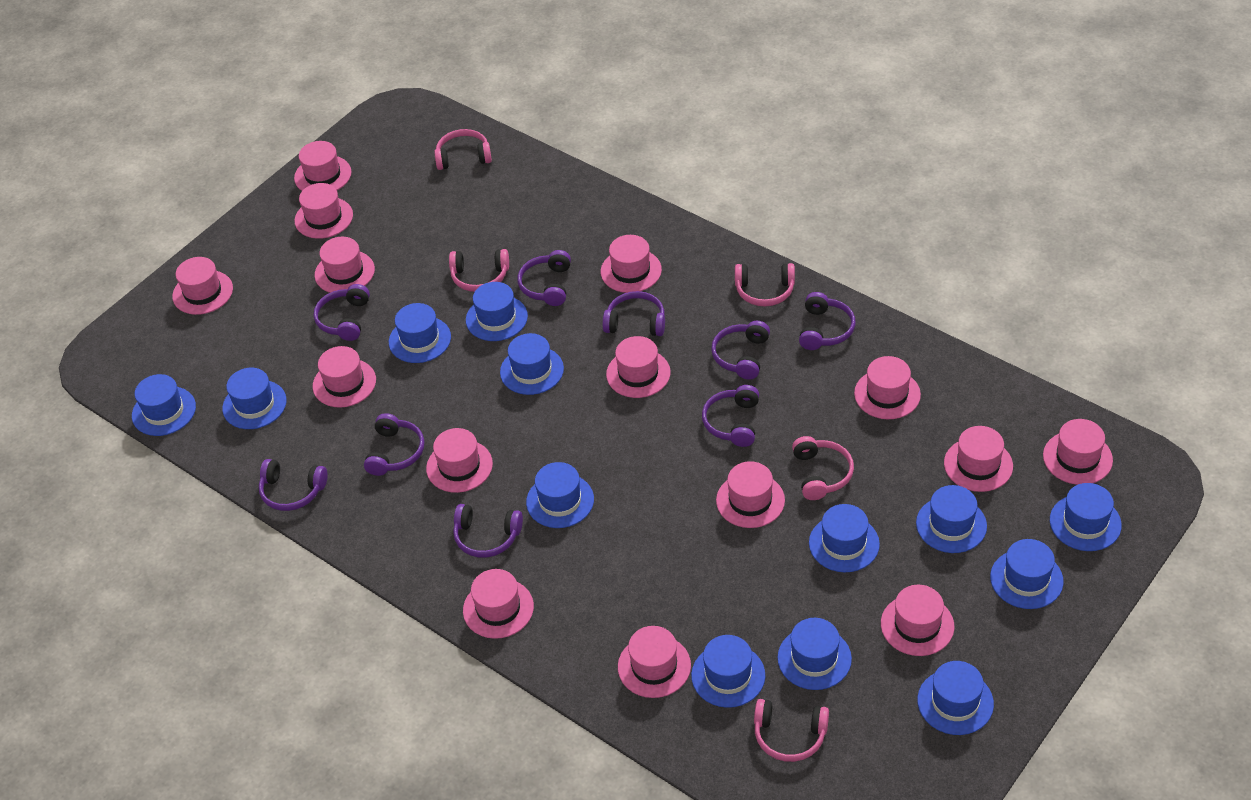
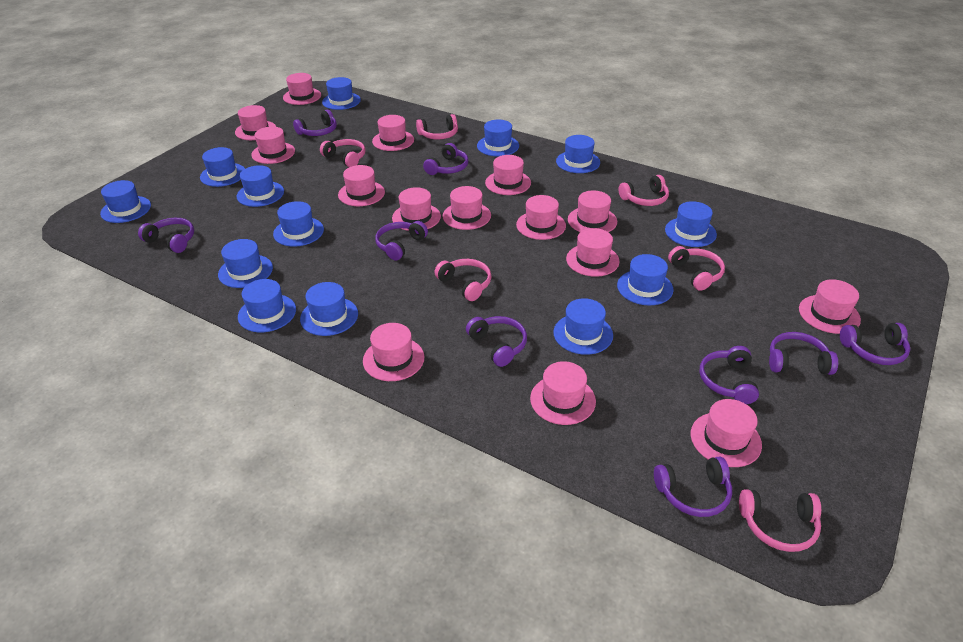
pink headphones: [434,129,492,170] [449,249,509,292] [735,263,795,306] [754,699,829,762] [792,436,854,500] = 5 -> [320,139,366,167] [416,114,458,139] [434,259,491,301] [618,175,669,206] [668,246,725,291] [739,489,821,552] = 6

